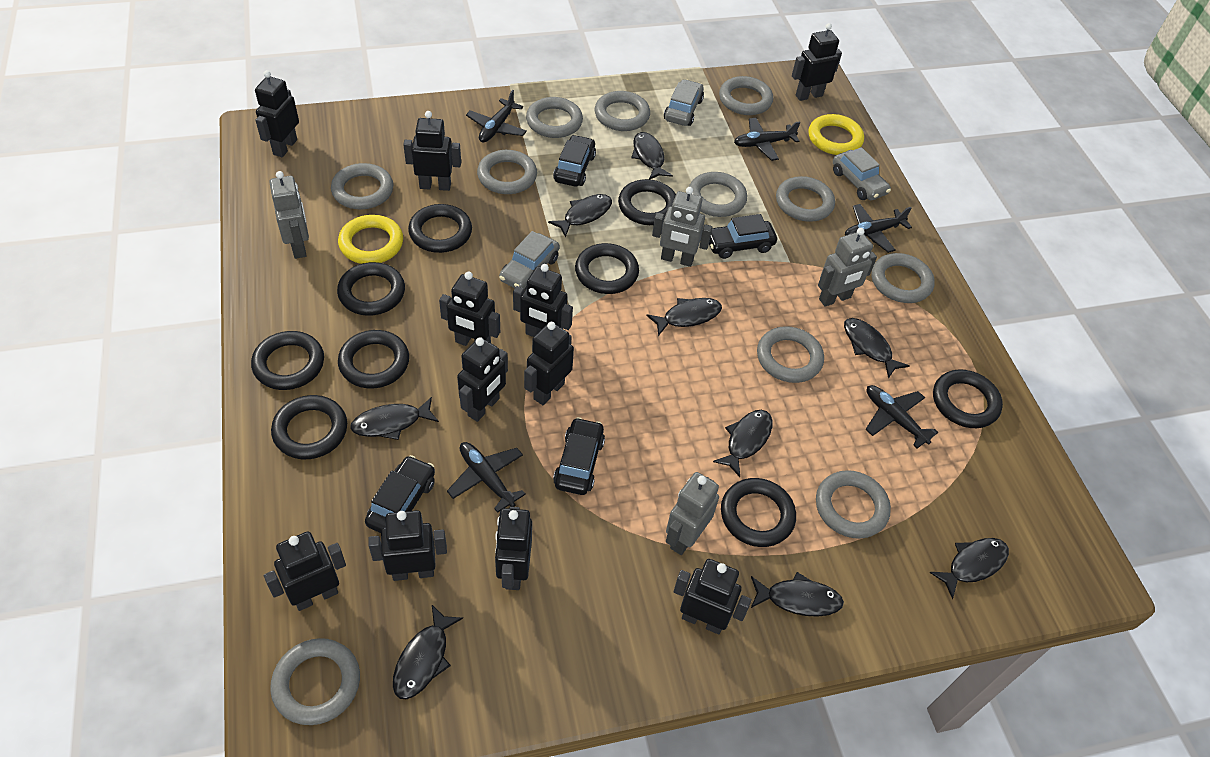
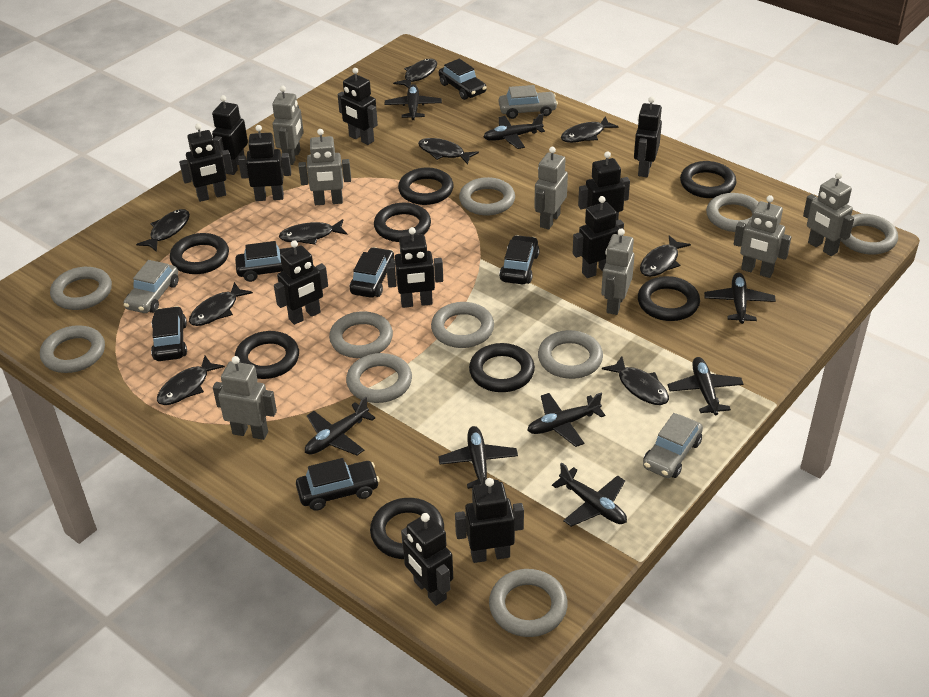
black car: [365,455,435,533] [553,135,596,187] [553,417,605,495] [709,214,777,259] = 4 -> [151,306,187,361] [235,241,293,282] [296,458,380,511] [350,247,395,298] [439,59,487,100] [499,235,540,284] = 6
black plane: [447,442,526,513] [466,90,527,143] [734,118,800,161] [845,204,912,253] [865,385,938,449] = 5 -> [305,397,376,455] [385,84,442,120] [438,426,518,489] [483,114,545,149] [527,393,605,447] [552,462,627,527] [668,357,744,415] [704,273,776,324] = 8
black ring: [251,331,324,390] [271,395,347,459] [337,262,405,316] [338,330,409,388] [408,204,472,253] [575,243,639,294] [618,179,676,225] [721,478,796,547] [933,369,1003,428] = 9 -> [170,233,229,274] [235,331,299,379] [370,498,444,559] [374,203,431,242] [398,167,454,205] [469,343,535,392] [638,276,700,321] [680,161,736,198] = 8
grey ring: [270,638,360,725] [331,163,393,209] [477,150,537,194] [526,97,583,138] [595,91,650,131] [689,172,747,217] [719,76,773,115] [757,326,824,383] [776,176,835,222] [816,470,891,539] [872,253,935,303] = 11 -> [40,325,105,373] [50,267,112,310] [329,311,393,358] [346,353,412,403] [431,302,494,348] [459,177,515,215] [489,569,568,637] [538,330,603,379] [706,193,759,232] [841,214,898,255] = 10
grey robot: [270,171,309,259] [652,187,712,267] [666,472,719,555] [818,228,877,307] = 4 -> [213,356,277,440] [272,86,304,165] [299,129,351,205] [534,147,568,230] [601,228,635,315] [734,195,791,278] [803,172,854,256] = 7
yellow ring: [338,215,403,264] [808,114,864,155] = 2 -> none = 0

